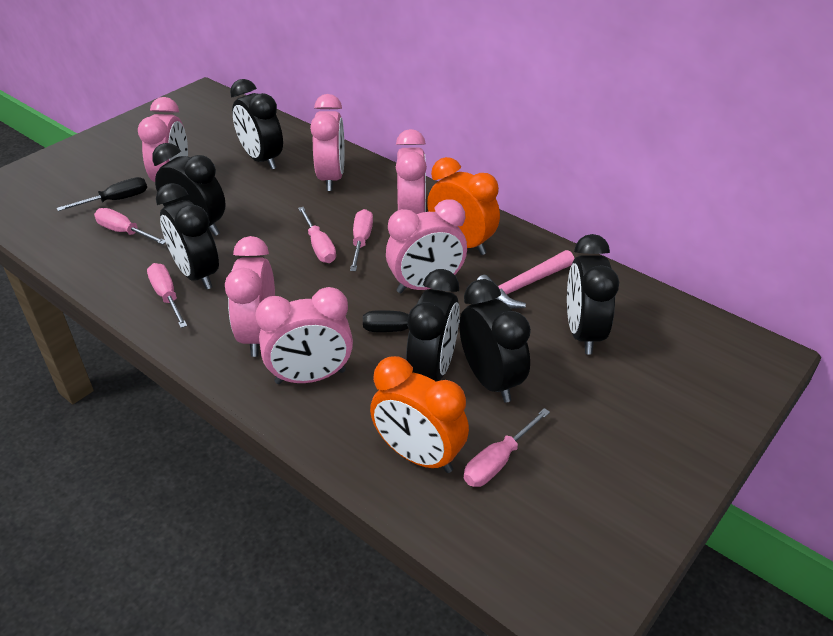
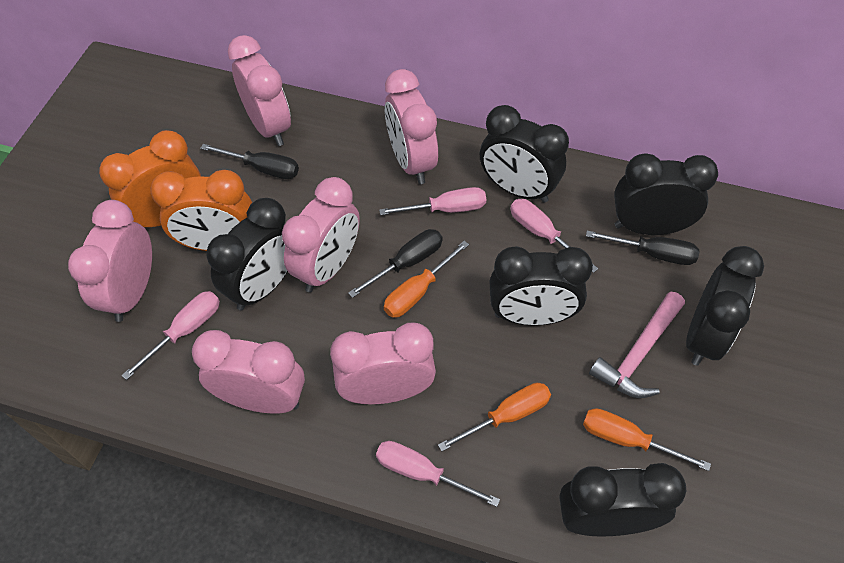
black screwdriver: [57,177,147,211] [363,310,460,332] = 2 -> [200,144,299,179] [348,229,443,298] [586,231,699,265] = 3
orange screwdriver: none = 0 -> [384,241,469,318] [438,383,551,451] [583,408,711,471] = 3
pink screwdriver: [94,208,166,245] [147,263,187,328] [298,207,336,263] [350,209,373,271] [464,408,550,487] = 5 -> [122,291,220,380] [376,441,500,507] [379,187,486,215] [510,199,598,273] = 4

